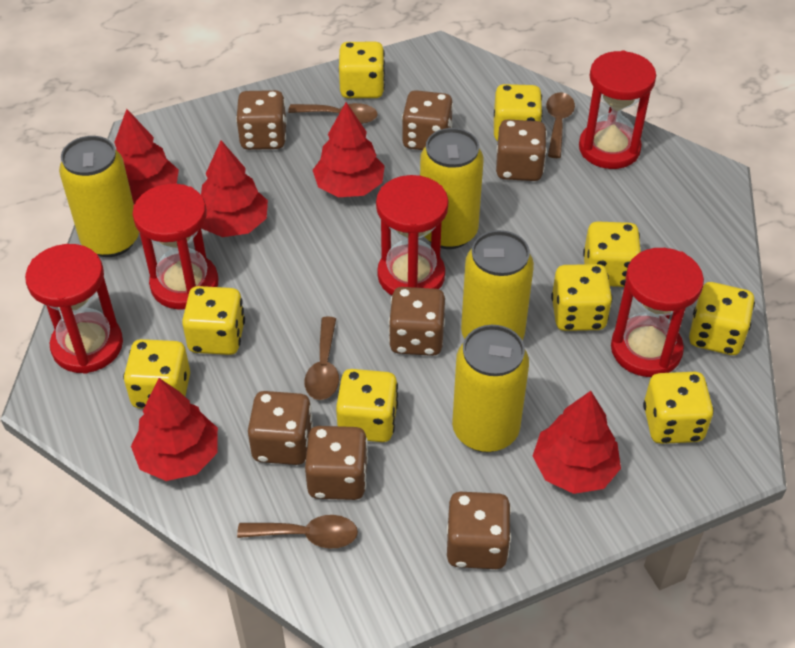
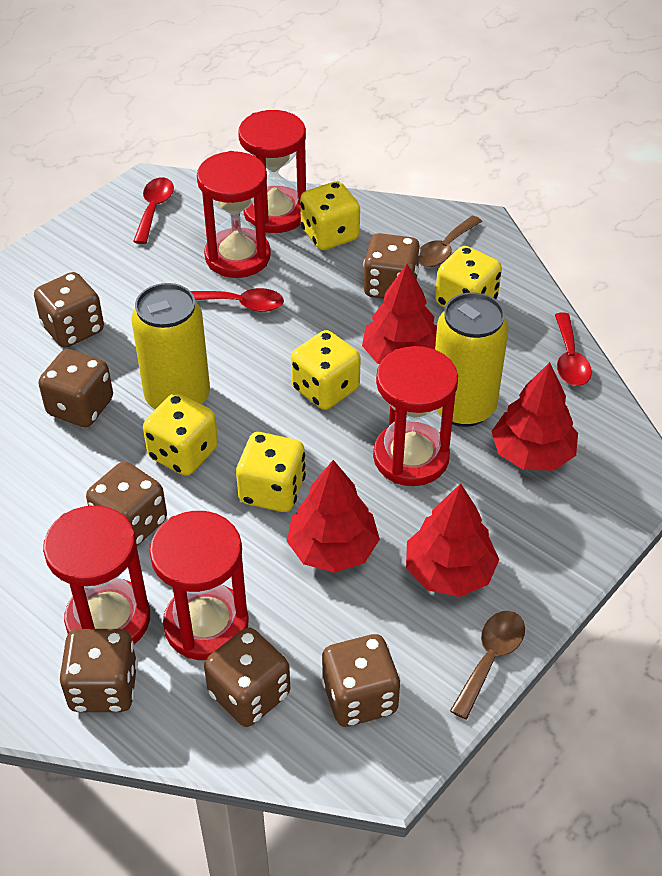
brown spoon: [237,515,358,549] [288,103,378,124] [305,317,339,400] [546,93,575,158] = 4 -> [419,216,482,267] [450,611,525,719] = 2
red spoon: none = 0 -> [133,177,174,244] [191,288,284,312] [555,313,592,386] = 3
red tree: [114,109,179,204] [131,378,218,481] [201,140,268,237] [313,102,385,197] [533,391,621,494] = 5 -> [287,460,380,573] [362,264,437,364] [406,484,499,597] [491,362,578,471] = 4
yellow can: [59,136,139,257] [420,128,483,249] [452,325,529,452] [461,230,534,340] = 4 -> [132,283,210,409] [435,292,509,427] = 2
yellow dice: [123,339,190,409] [182,286,245,355] [336,369,398,442] [339,42,385,98] [494,84,543,141] [551,264,613,331] [583,221,641,287] [643,372,714,444] [689,282,755,355] = 9 -> [143,393,218,476] [236,432,306,512] [291,330,361,410] [300,181,360,250] [435,246,502,307] = 5

